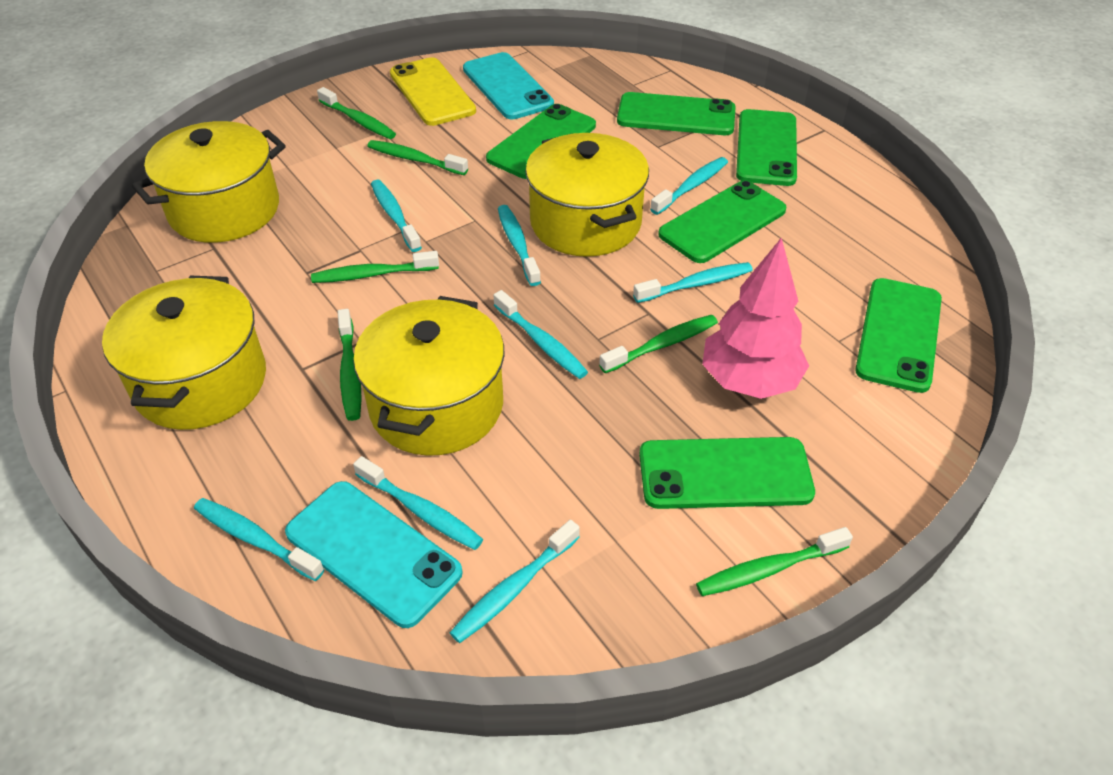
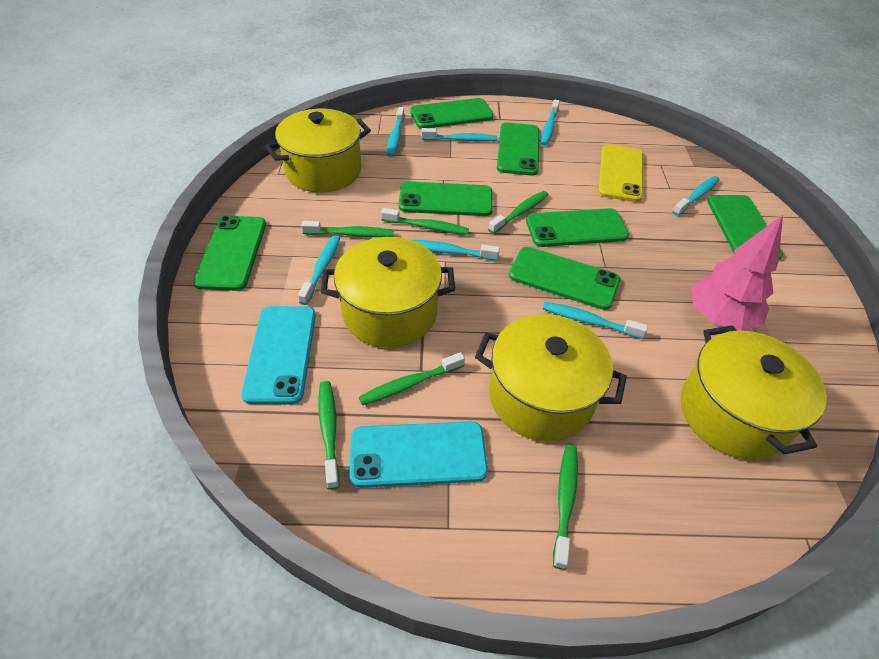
green phone: [486,104,596,179] [617,92,736,135] [639,437,815,509] [658,180,787,263] [736,109,797,186] [855,278,942,393] = 6 -> [194,215,266,291] [399,181,493,216] [410,98,493,129] [497,122,539,176] [509,247,620,310] [526,208,629,247] [707,195,783,260] = 7
turquoise toothbrush: [194,498,324,581] [353,456,483,550] [371,180,422,252] [450,520,580,643] [493,290,588,379] [498,205,541,286] [633,262,753,303] [650,157,728,215] = 8 -> [298,236,340,305] [387,107,405,157] [412,240,500,260] [421,128,497,142] [541,100,560,146] [543,302,648,339] [672,176,720,216] = 7

